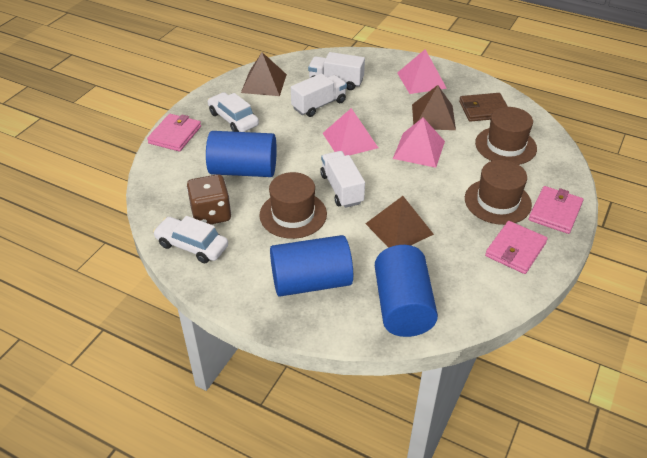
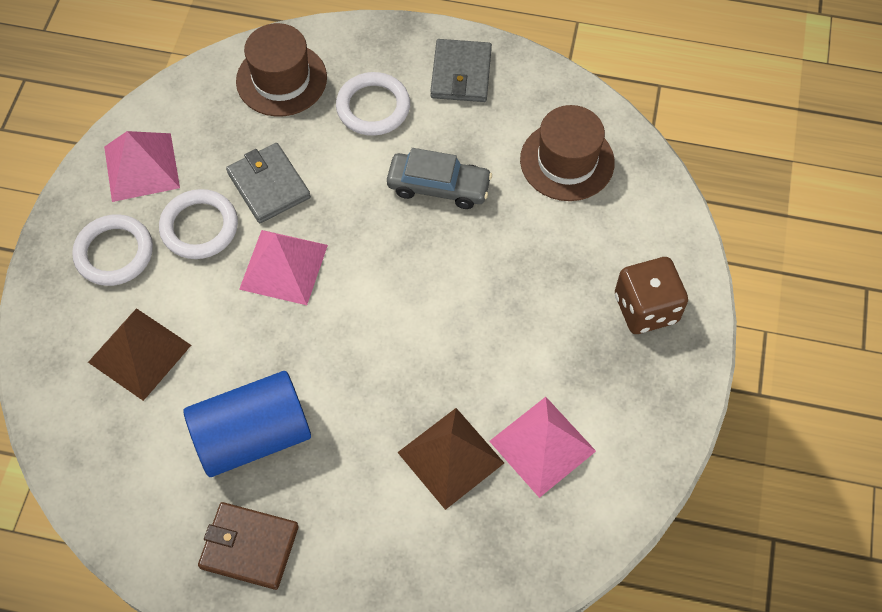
blue cylinder: [206,131,277,177] [270,235,353,297] [375,245,438,337] = 3 -> [184,371,311,477] = 1
brown hat: [259,172,327,239] [465,160,532,225] [475,107,537,165] = 3 -> [236,23,327,117] [520,105,615,201] = 2
brown pyramid: [241,52,287,96] [365,196,434,248] [412,85,456,130] = 3 -> [88,308,191,401] [397,408,504,510] = 2
grey car: none = 0 -> [387,148,492,209] = 1
grey wallet: none = 0 -> [226,143,311,223] [430,39,492,102] = 2
pink wallet: [147,114,201,152] [485,221,548,274] [529,186,583,234] = 3 -> none = 0
white car: [153,216,228,263] [208,92,259,132] = 2 -> none = 0
white ring: none = 0 -> [72,214,153,286] [159,189,238,259] [336,72,410,136] = 3
white truck: [291,73,347,117] [308,52,365,90] [320,151,365,208] = 3 -> none = 0

